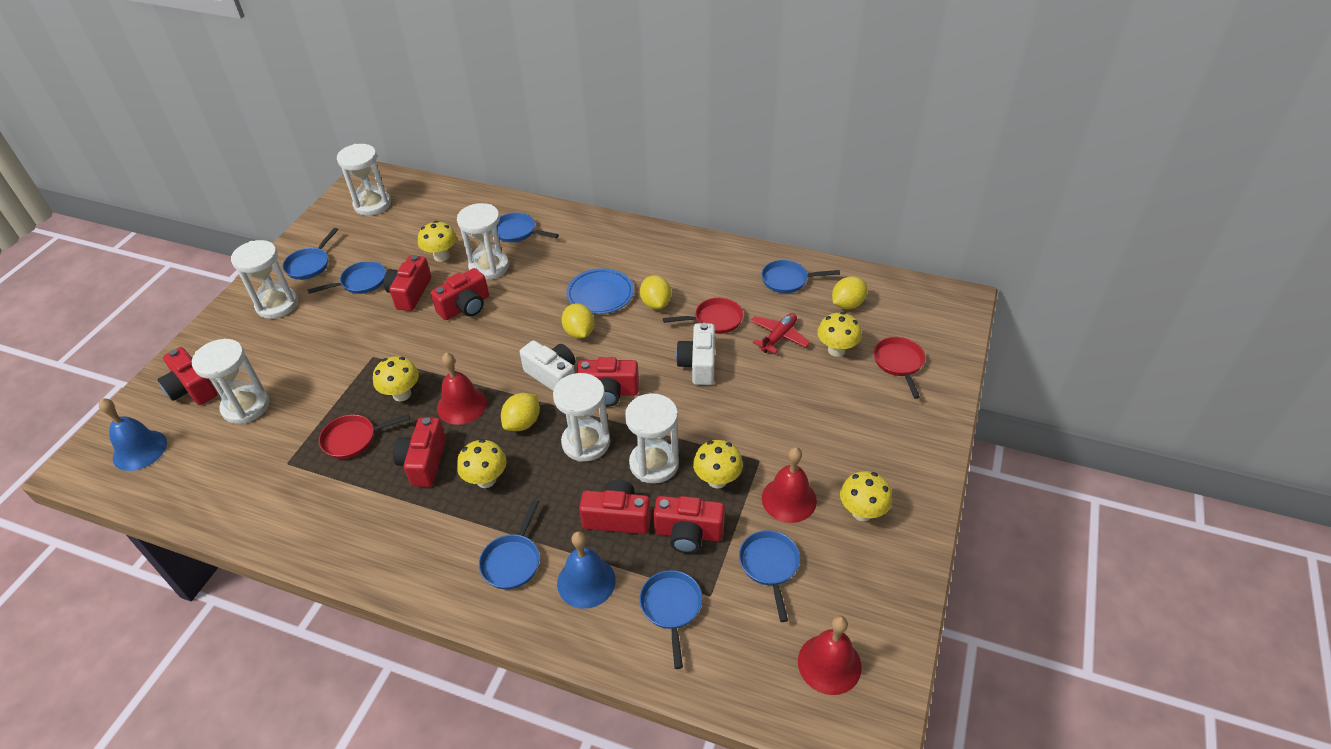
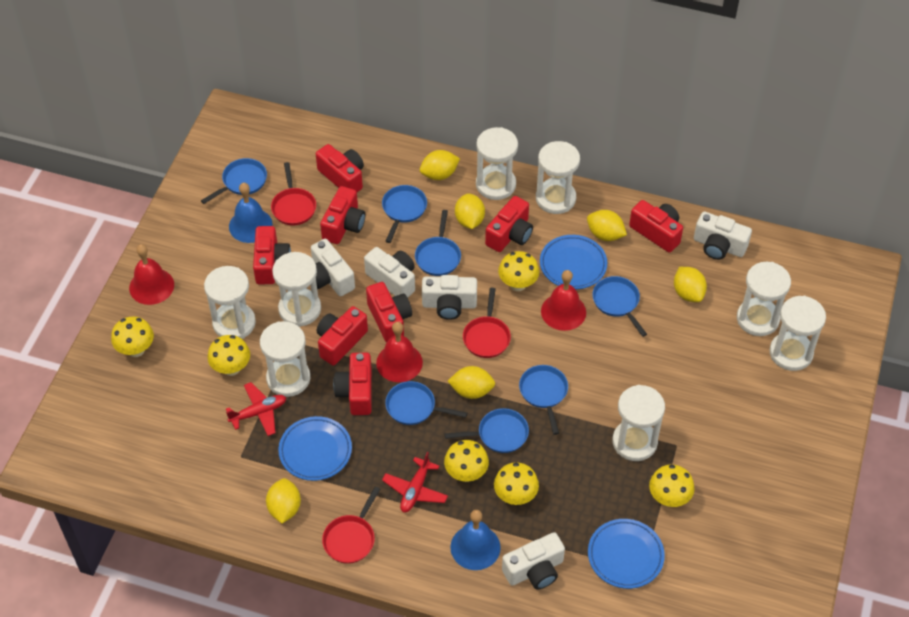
blue plate: [566,268,634,314] = 1 -> [278,416,352,481] [540,235,607,289] [588,519,665,589] = 3
red camera: [157,347,217,405] [384,255,431,311] [393,417,446,487] [430,268,489,320] [577,357,639,407] [579,480,651,534] [653,496,725,553] = 7 -> [253,226,291,284] [316,144,364,192] [317,306,368,366] [320,186,365,244] [333,353,372,415] [366,282,412,343] [485,196,533,252] [629,200,683,253] = 8
red plane: [751,313,810,354] = 1 -> [226,382,286,436] [382,452,448,512] = 2
white camera: [520,340,575,391] [676,323,715,385] = 2 -> [311,239,355,296] [364,247,415,298] [422,275,477,320] [502,532,565,589] [694,212,752,260] = 5
white hourglass: [192,339,270,424] [231,240,298,319] [337,144,391,215] [457,203,509,280] [553,373,610,462] [625,393,679,484] = 6 -> [204,266,256,339] [260,321,310,397] [272,252,321,327] [476,127,518,200] [536,141,580,214] [612,385,665,461] [737,262,791,336] [769,296,826,371] = 8
yellow lemon: [501,393,540,431] [562,303,595,339] [640,275,671,310] [832,276,867,309] = 4 -> [266,478,301,523] [420,150,460,180] [448,366,495,399] [455,193,485,229] [587,210,627,241] [674,267,707,302] = 6

